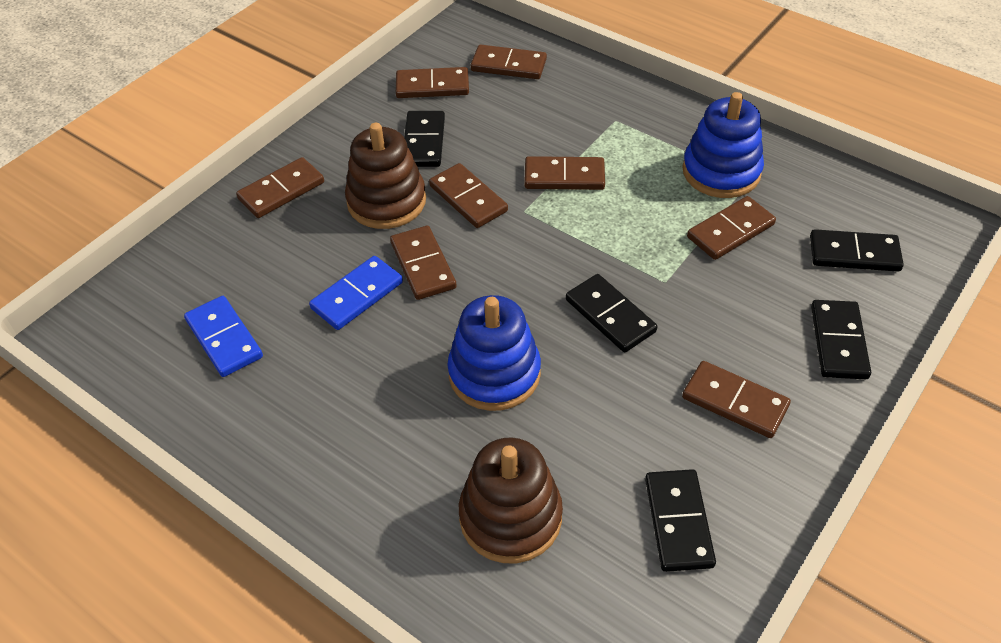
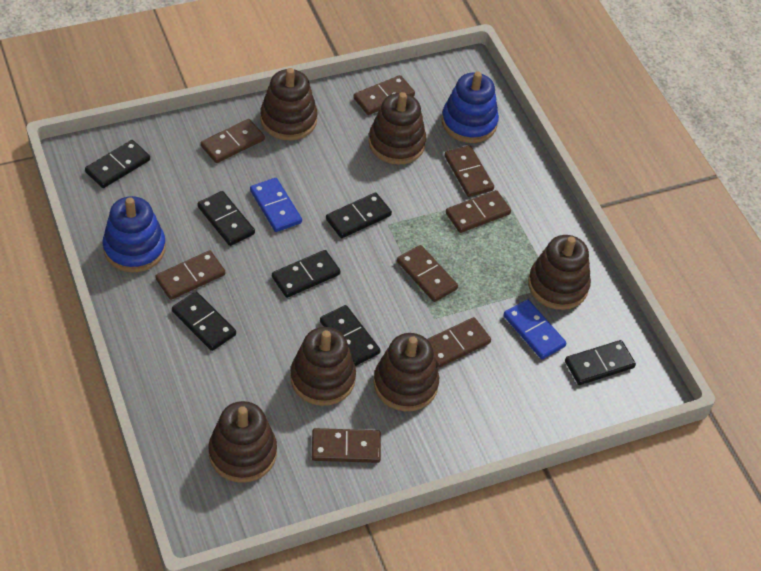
black domino: [404,111,445,167] [566,274,657,352] [645,469,716,572] [810,229,904,272] [811,300,871,379] = 5 -> [85,140,150,188] [172,292,236,351] [198,191,255,246] [272,250,340,298] [320,305,380,366] [326,192,392,238] [565,340,636,385] = 7
brown stacking toy: [345,123,426,229] [459,437,563,563] = 2 -> [208,401,277,483] [260,68,317,140] [290,327,356,406] [368,92,426,165] [373,333,439,411] [528,235,591,310] = 6

